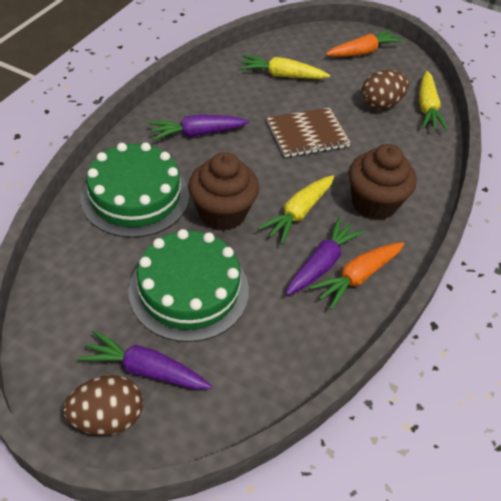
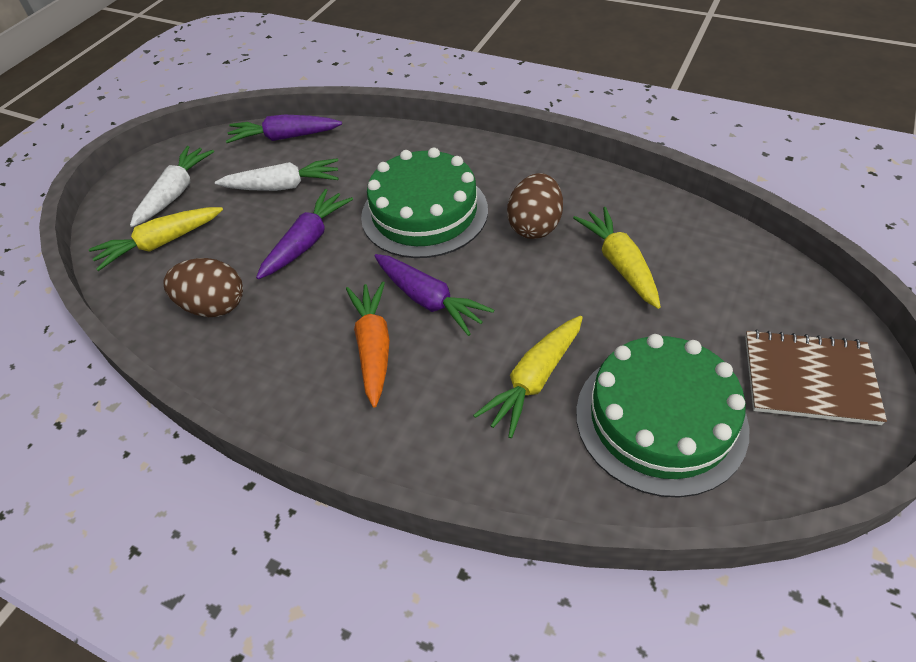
brown cupcake: [188,152,259,231] [349,144,417,220] = 2 -> none = 0
orange carrot: [309,242,405,310] [326,29,403,57] = 2 -> [346,281,390,407] = 1
white carrot: none = 0 -> [130,146,214,227] [215,158,339,191] = 2

